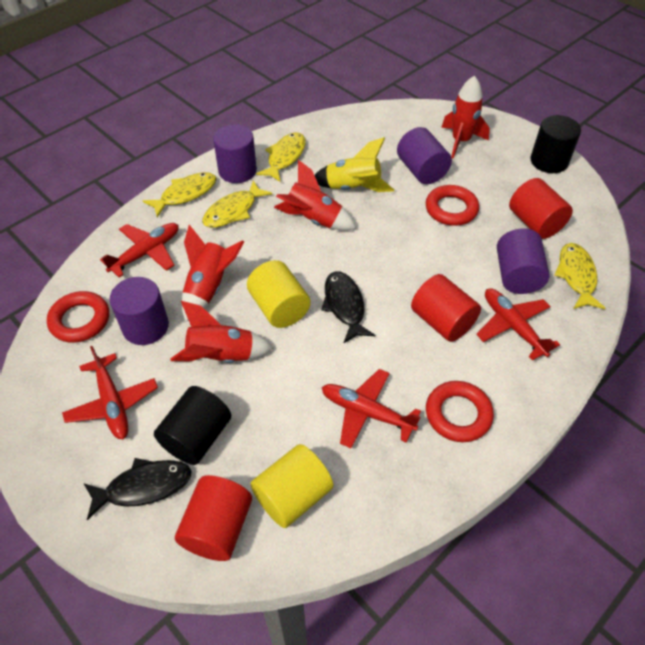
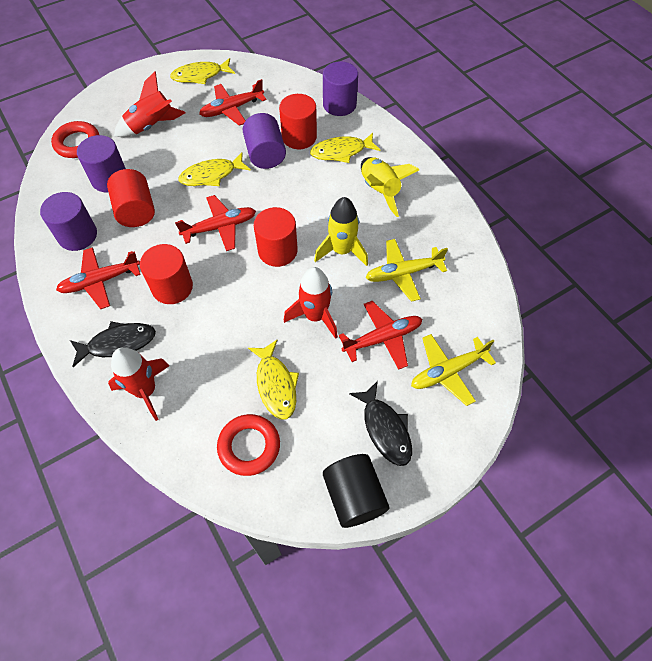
black cylinder: [154,386,231,465] [530,115,581,173] = 2 -> [323,454,389,528] = 1
red cylinder: [175,475,252,561] [411,274,481,342] [509,178,573,239] = 3 -> [107,169,155,227] [140,244,193,304] [254,207,298,267] [279,94,317,149] = 4
red ring: [47,291,109,343] [426,185,479,226] [426,381,494,442] = 3 -> [51,121,99,158] [217,414,280,476] = 2
red rocket: [170,301,273,363] [182,225,244,322] [274,160,356,231] [441,75,490,158] = 4 -> [108,347,169,421] [114,71,186,137] [284,267,338,339] = 3
yellow cylinder: [247,260,311,328] [251,444,333,528] = 2 -> none = 0
yellow plane: none = 0 -> [366,239,448,302] [411,334,496,406] = 2
yellow rocket: [314,137,394,192] = 1 -> [314,197,368,266] [361,157,419,217] = 2

